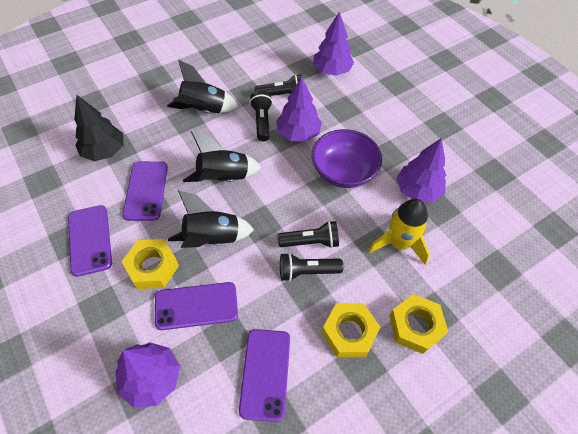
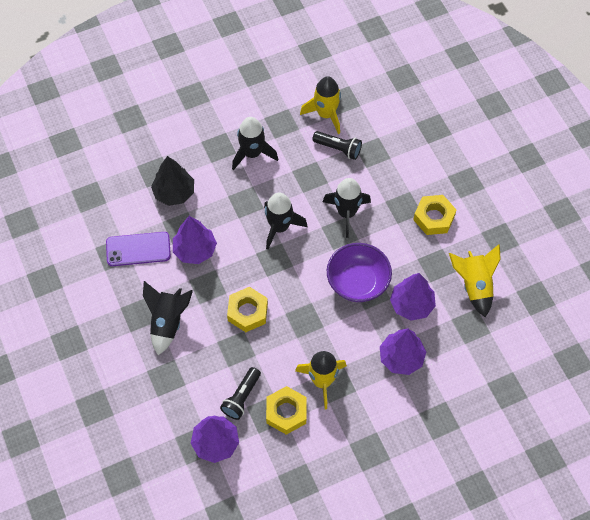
black flashlight: [250,91,273,141] [254,74,302,96] [278,221,339,248] [280,253,343,282] = 4 -> [220,367,261,420] [312,131,362,160] = 2
black rocket: [167,60,239,113] [168,190,254,248] [183,131,261,182] = 3 -> [143,281,193,355] [232,117,278,170] [264,193,307,250] [323,178,371,238] = 4
purple phone: [68,205,112,277] [123,161,168,221] [155,282,238,330] [239,329,290,422] = 4 -> [106,232,171,266] = 1
yellow rocket: [368,199,430,265] = 1 -> [295,351,347,409] [300,76,341,134] [449,244,501,317] = 3

